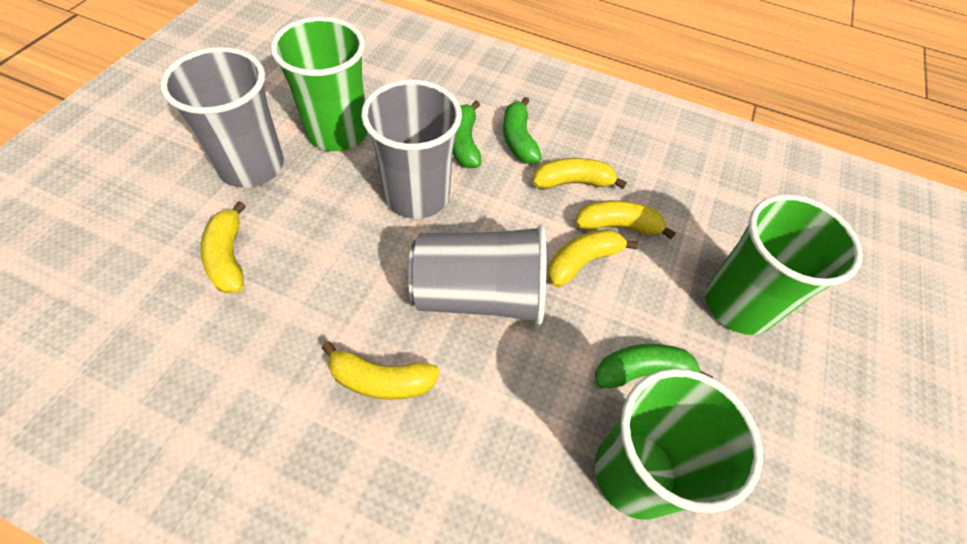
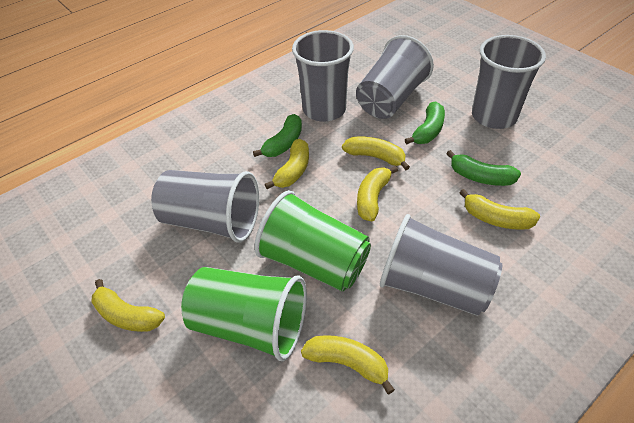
green cup: [271,17,367,151] [595,369,763,520] [705,194,863,335] = 3 -> [181,267,307,361] [254,190,371,291] = 2
grey cup: [160,47,284,188] [361,80,462,219] [408,225,546,325] = 3 -> [151,170,259,243] [292,30,354,121] [356,35,434,119] [380,214,502,316] [472,35,546,129] = 5
yellow banana: [200,201,246,294] [322,341,440,400] [533,158,627,189] [548,229,638,287] [575,200,676,239] = 5 -> [92,279,165,332] [265,139,309,189] [301,335,395,394] [342,136,410,170] [357,166,398,221] [459,189,540,230] = 6

